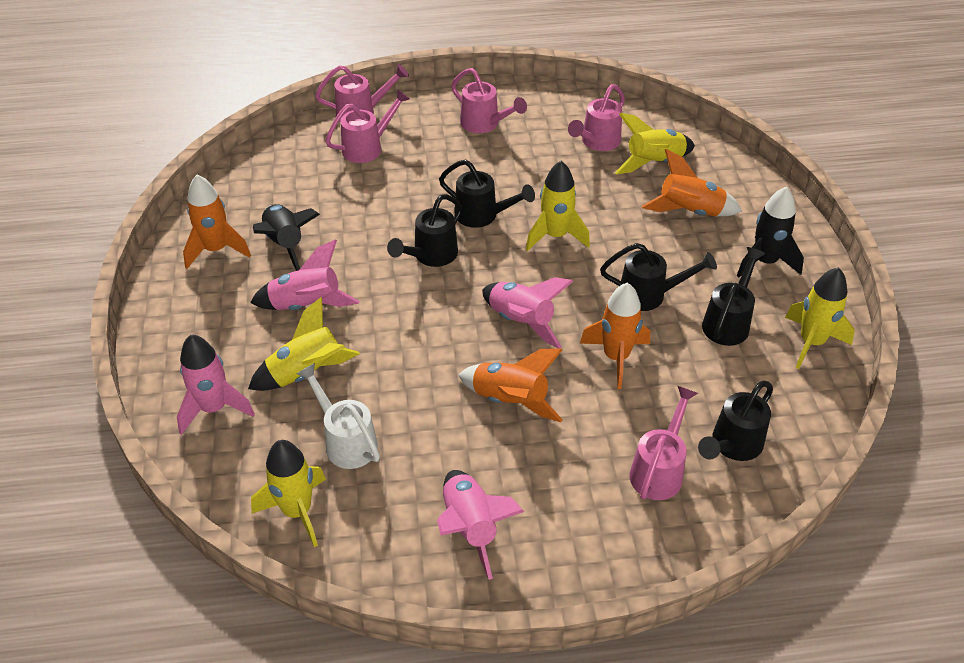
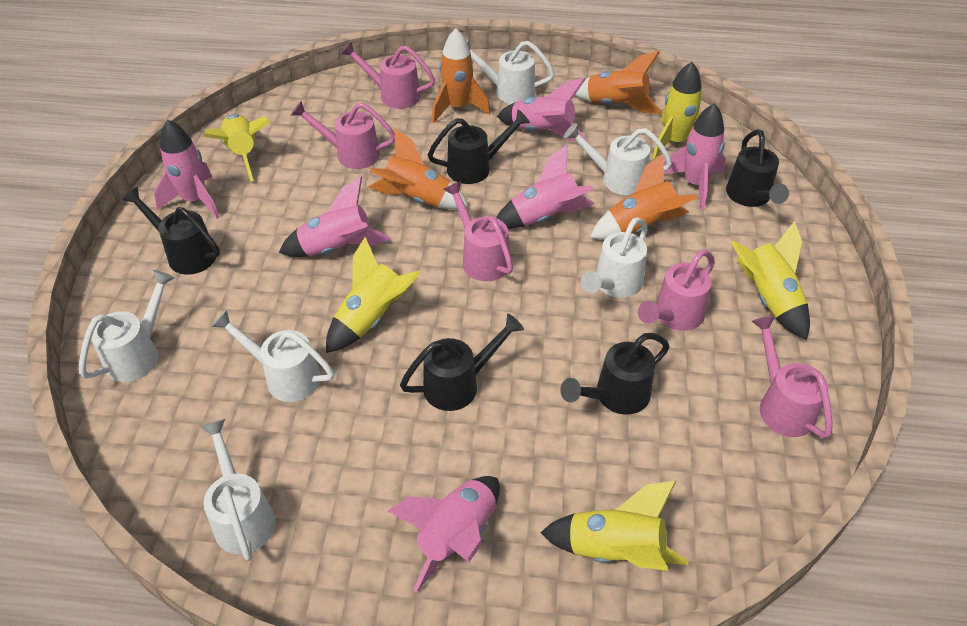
black rocket: [253,204,320,271] [737,187,804,277] = 2 -> none = 0
pink rocket: [177,334,255,435] [250,239,359,310] [437,470,524,580] [482,277,573,349] = 4 -> [154,120,220,219] [279,177,391,257] [388,476,500,593] [496,145,595,229] [497,78,588,142] [664,103,726,210] = 6
white watering can: [296,363,380,469] = 1 -> [79,270,175,382] [201,419,276,561] [211,310,334,402] [466,39,555,104] [564,123,672,195] [581,217,648,298] = 6

